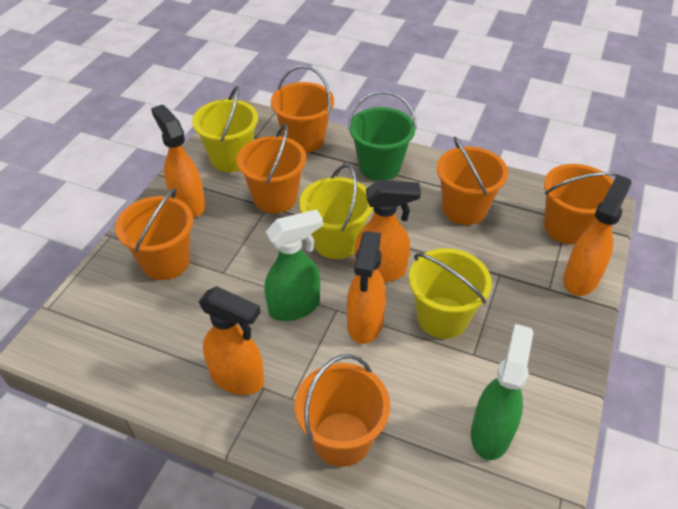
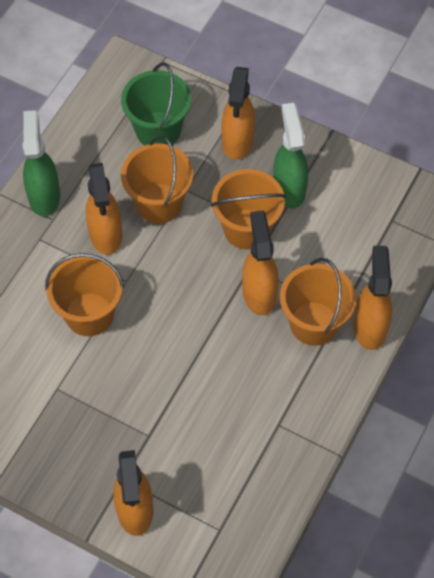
orange bucket: [115,188,193,280] [237,124,306,213] [271,65,334,153] [295,354,390,467] [437,137,508,225] [544,164,619,244] = 6 -> [45,253,124,336] [121,136,193,224] [211,169,286,250] [280,258,356,346] = 4
yellow bucket: [192,86,258,172] [299,164,373,259] [409,248,492,339] = 3 -> none = 0

